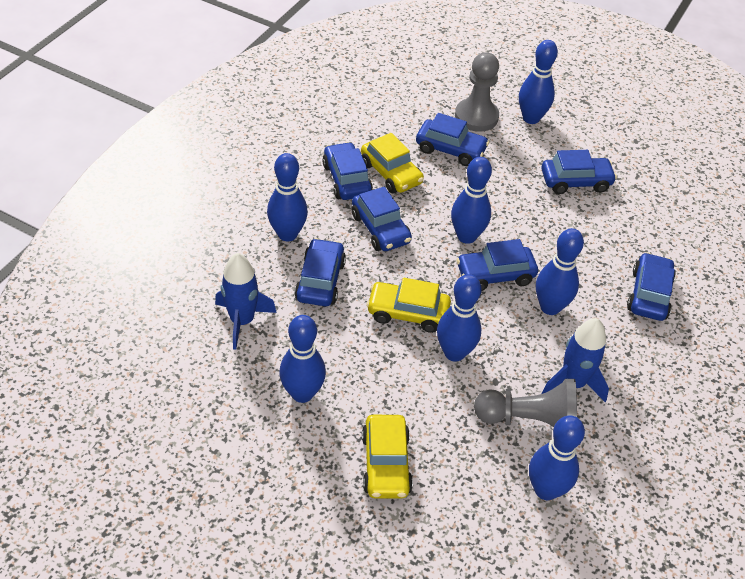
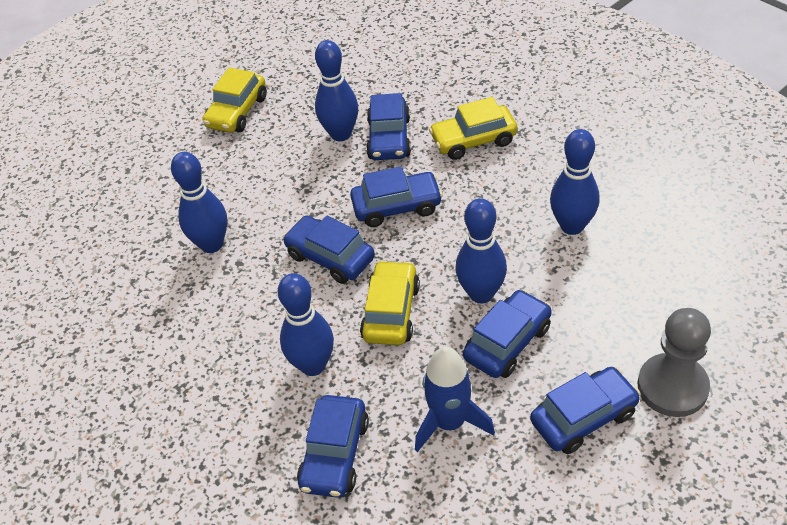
blue bowling pin: [267,153,308,242] [279,315,326,403] [437,274,482,362] [451,157,492,244] [519,40,558,124] [529,415,585,500] [536,228,584,315] = 7 -> [171,152,227,253] [278,273,334,376] [315,40,358,141] [456,198,507,303] [550,129,600,235] = 5
blue car: [294,238,346,306] [322,142,373,200] [352,187,412,251] [416,113,489,166] [456,239,538,291] [542,150,617,194] [627,252,676,321] = 7 -> [283,215,375,284] [297,395,369,498] [350,166,443,227] [366,93,411,160] [463,289,552,378] [530,367,641,454] = 6
blue rocket: [215,253,277,350] [542,318,609,402] = 2 -> [415,347,495,452] = 1
grey pawn: [455,52,499,132] [474,379,577,427] = 2 -> [638,308,711,417] = 1

